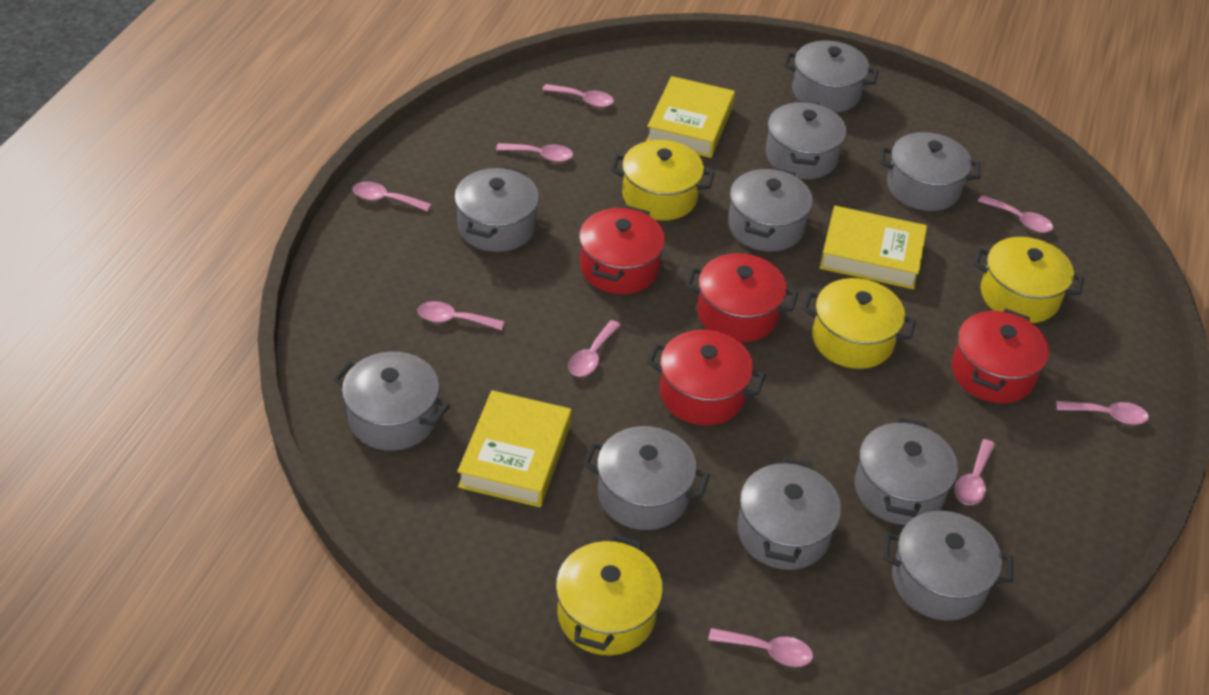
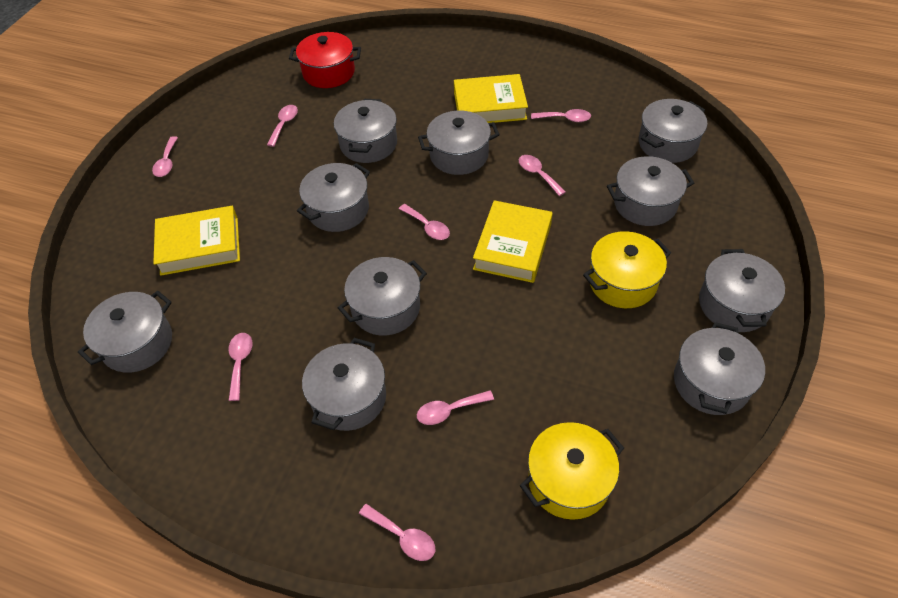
pink spoon: [353,182,431,212] [417,301,504,330] [496,143,573,162] [542,84,614,107] [568,320,621,377] [708,628,813,667] [955,439,995,505] [978,195,1053,233] [1056,401,1149,425] = 9 -> [152,136,178,177] [228,333,252,401] [267,105,298,147] [359,504,435,561] [399,204,450,240] [417,390,494,425] [519,155,565,196] [531,109,591,122] = 8
red pot: [579,206,665,294] [647,330,766,425] [686,253,798,343] [952,309,1049,403] = 4 -> [289,32,361,88] = 1
yellow pot: [556,534,663,655] [611,140,714,221] [802,278,916,369] [974,237,1084,323] = 4 -> [520,422,624,520] [583,231,671,308] = 2

